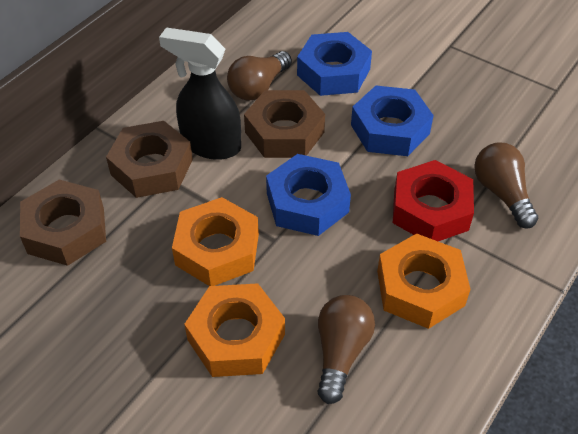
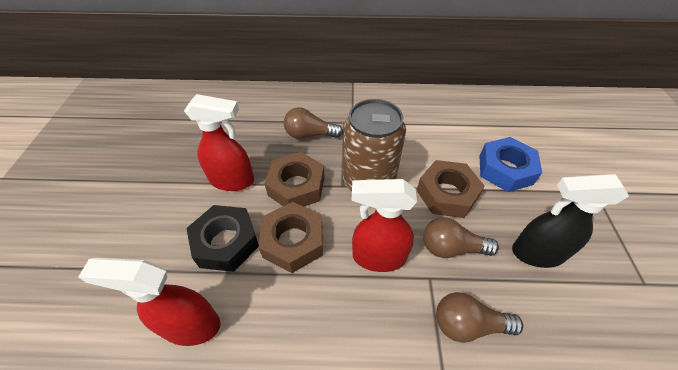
black nut: none = 0 -> [186,205,259,272] = 1
blue nut: [266,154,351,236] [297,32,372,96] [351,86,434,156] = 3 -> [479,137,542,192] = 1
brown can: none = 0 -> [343,99,406,192] = 1
orange nut: [172,197,259,286] [184,283,285,377] [377,233,470,329] = 3 -> none = 0
red nut: [393,160,474,241] = 1 -> none = 0
red spray bottle: none = 0 -> [78,258,220,346] [184,94,254,191] [351,179,417,272] = 3

